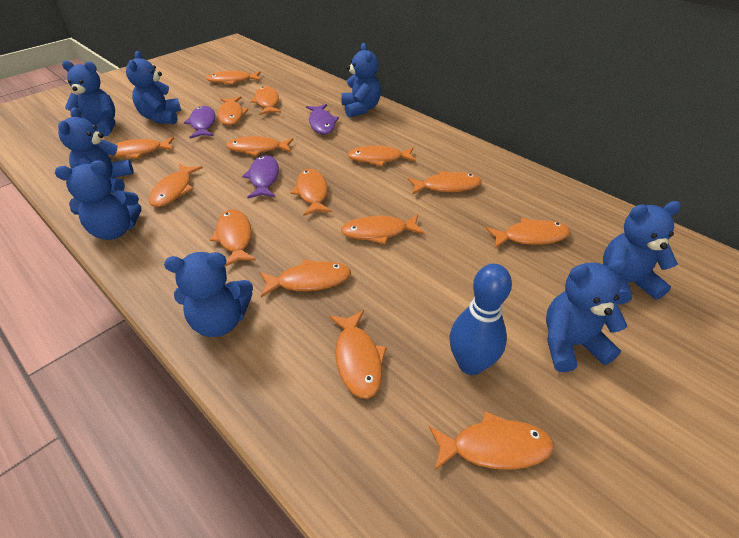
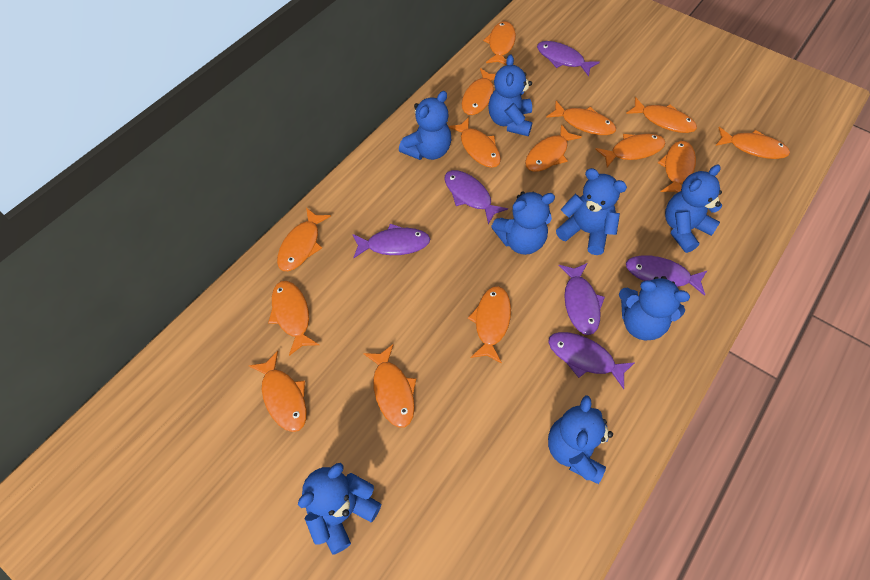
blue bowling pin: [449,264,512,375] = 1 -> none = 0
orange fish: [108,137,174,159] [149,163,203,207] [206,71,261,85] [210,209,256,266] [218,96,248,125] [226,136,293,156] [250,86,281,115] [260,259,351,297] [291,169,332,216] [329,310,387,399] [341,214,424,244] [347,145,416,166] [408,171,482,195] [429,411,554,470] [486,218,571,248] = 15 -> [249,351,307,432] [268,281,319,356] [277,208,331,271] [363,344,416,428] [448,117,501,168] [462,68,496,115] [468,286,511,364] [483,21,516,65] [525,124,582,172] [546,101,616,135] [595,134,665,167] [626,97,697,133] [658,141,696,193] [715,127,790,159] = 14
purple fish: [184,106,216,138] [242,155,279,199] [306,104,339,134] = 3 -> [352,223,430,258] [445,170,508,224] [537,41,600,77] [548,332,635,389] [559,263,605,335] [626,255,708,296] = 6

